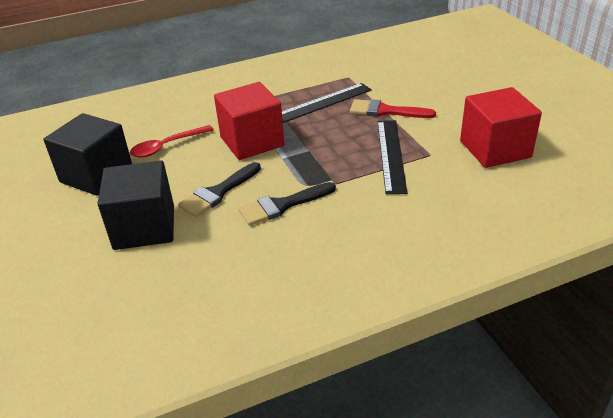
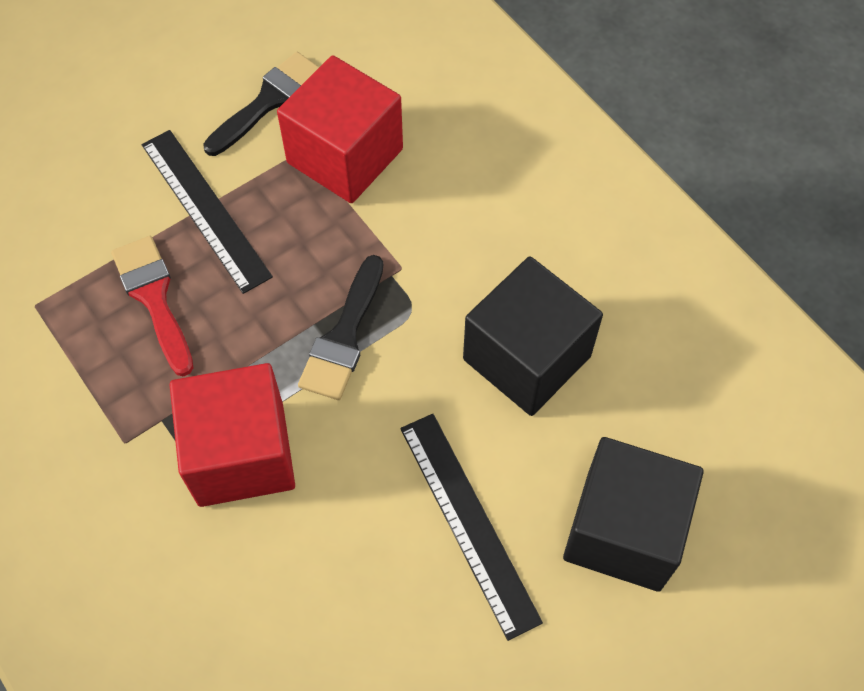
red spoon: [130,125,214,158] = 1 -> none = 0

